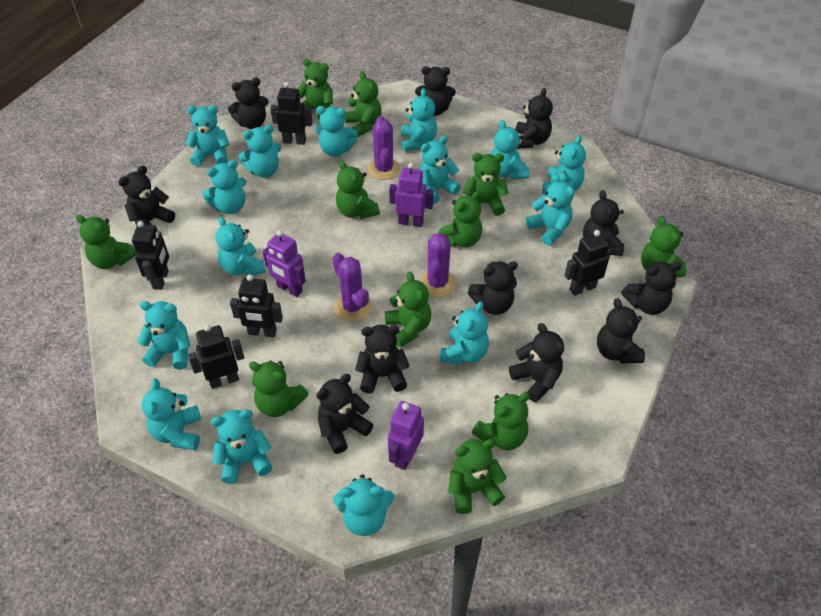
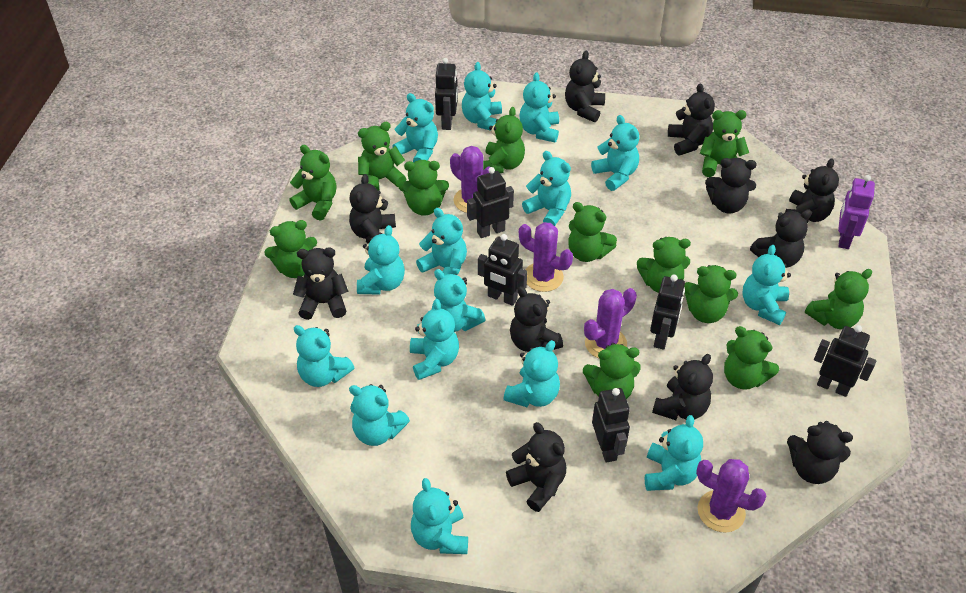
black robot: [132,221,169,290] [188,324,244,389] [230,274,283,337] [270,82,312,145] [565,230,611,296] = 5 -> [435,58,458,130] [467,167,514,238] [478,234,527,306] [592,388,630,463] [650,275,685,350] [814,325,876,397] = 6
green teddy bear: [76,214,136,269] [249,361,309,417] [298,59,333,121] [336,160,380,219] [344,71,382,137] [385,271,431,347] [437,191,482,247] [448,439,507,514] [463,153,509,216] [472,392,530,450] [641,216,686,277] = 11 -> [264,220,317,278] [289,145,336,221] [358,122,406,191] [399,160,449,216] [483,107,525,173] [568,202,617,262] [583,343,641,399] [637,237,691,293] [684,265,738,323] [700,110,749,177] [724,326,779,390] [805,269,872,329] = 12
purple cactus: [332,253,372,322] [368,116,400,180] [419,233,456,297] = 3 -> [450,146,490,213] [519,222,573,292] [584,288,637,359] [696,459,766,533] = 4
purple robot: [263,230,306,297] [388,401,424,470] [389,163,434,227] = 3 -> [838,175,875,249] = 1

